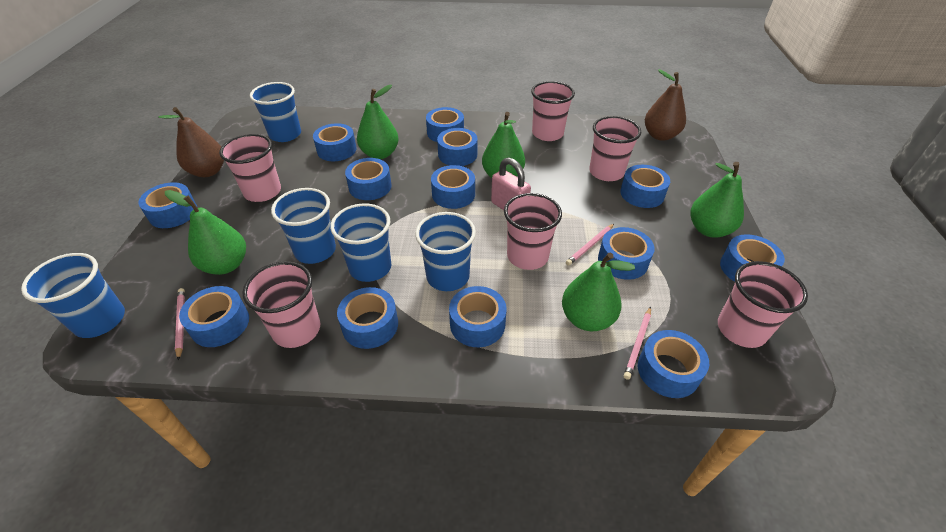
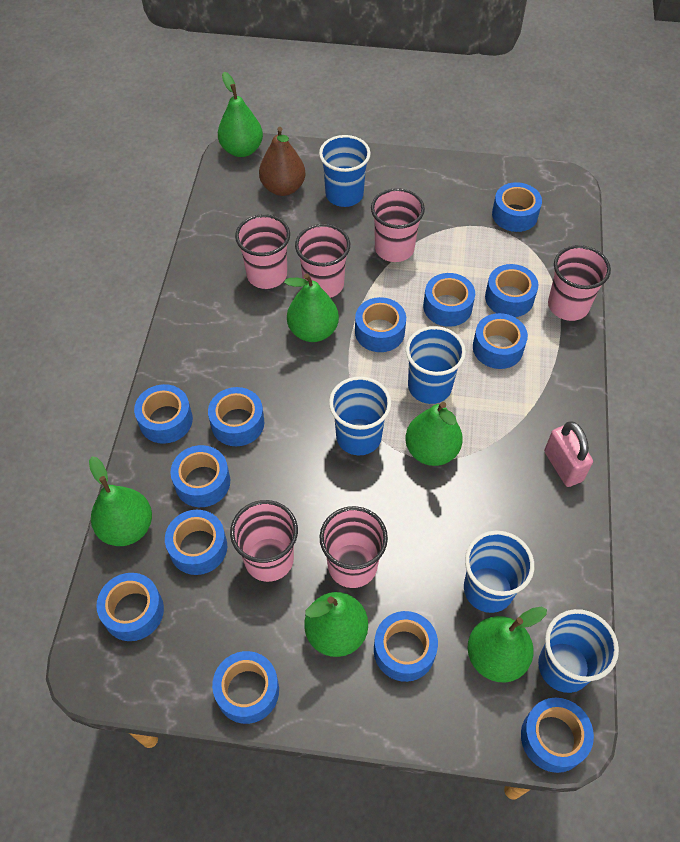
brown pear: [158,107,224,177] [645,69,686,141] = 2 -> [259,127,306,196] = 1
green pear: [165,190,246,275] [357,85,399,159] [482,112,525,178] [562,253,635,331] [690,162,744,238] = 5 -> [89,456,152,546] [218,72,263,157] [284,273,339,342] [304,592,368,657] [405,402,463,466] [467,606,547,682] = 6
pink pencil: [175,288,185,361] [566,224,614,266] [624,307,651,380] = 3 -> none = 0

